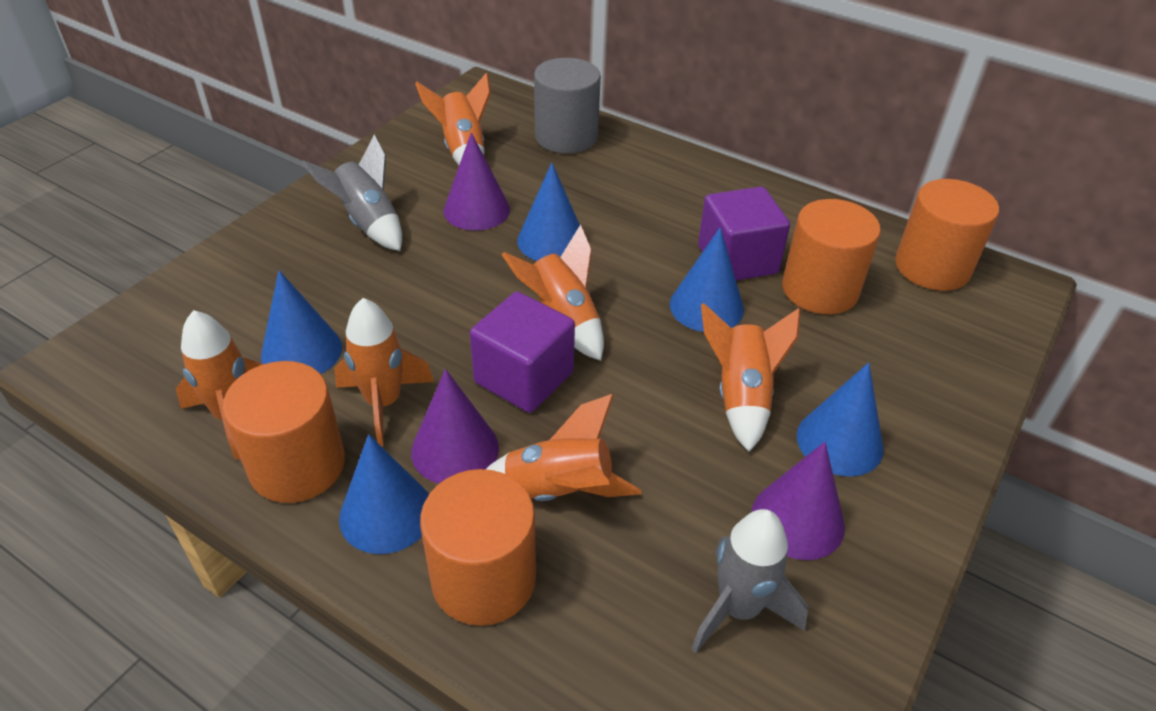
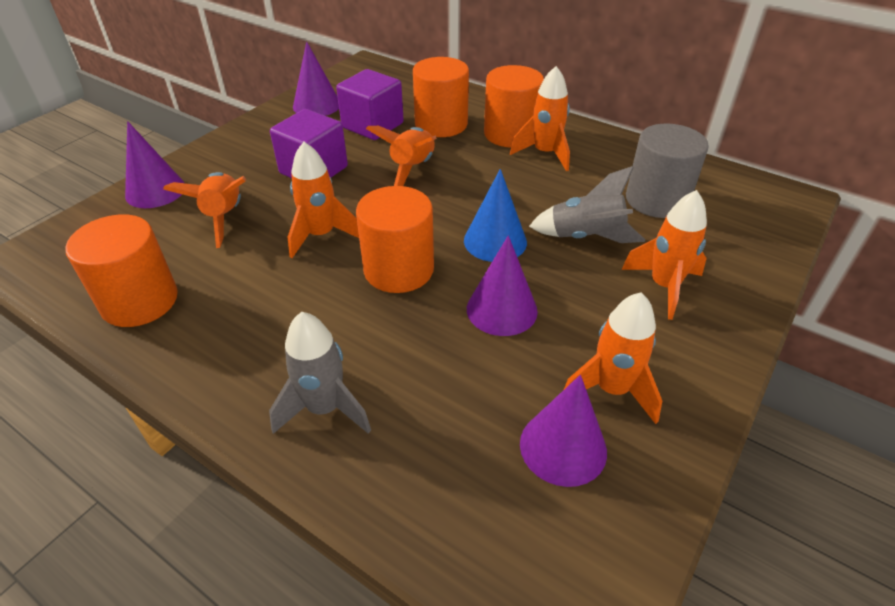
blue cone: [261,270,342,374] [339,434,429,554] [517,163,580,261] [670,227,744,332] [797,362,883,477] = 5 -> [464,169,527,262] = 1
purple cone: [411,369,499,484] [444,132,510,231] [752,442,845,560] = 3 -> [125,121,184,208] [293,42,339,116] [467,235,538,336] [520,375,607,487] = 4

